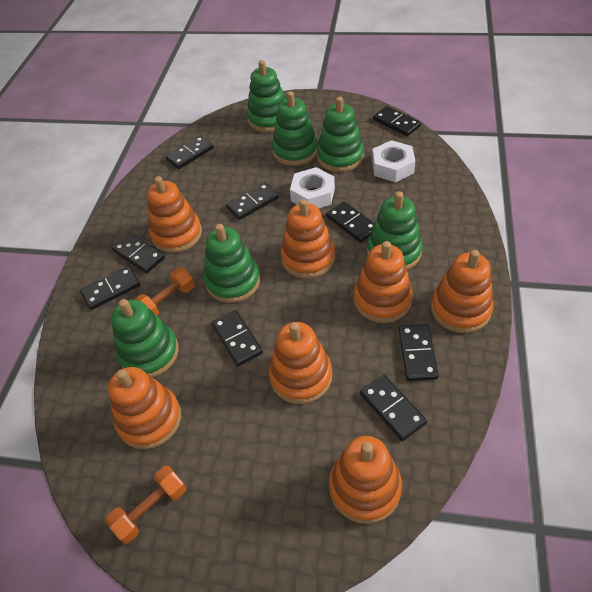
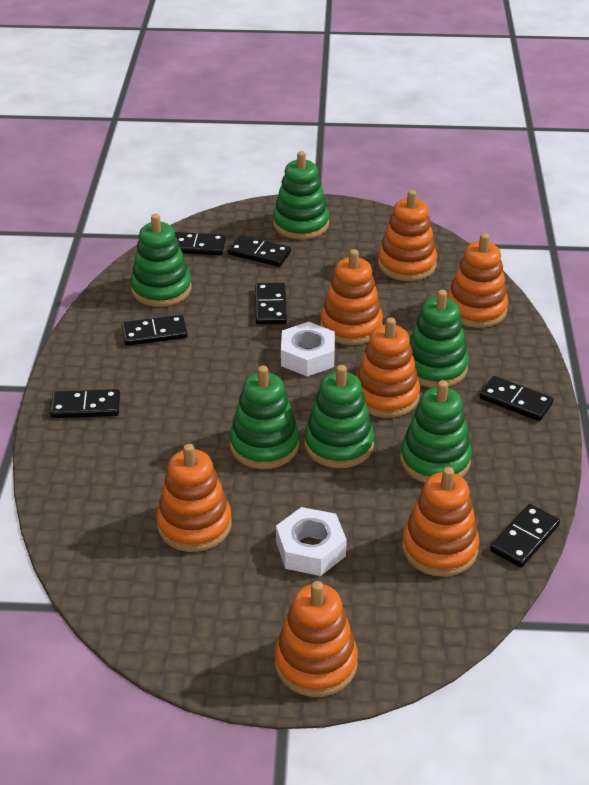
black domino: [80,266,140,310] [112,233,165,273] [165,136,214,169] [211,310,263,366] [226,182,279,220] [326,201,374,243] [360,375,427,441] [373,106,421,136] [399,324,439,381] = 9 -> [50,389,120,418] [121,315,188,346] [175,232,226,255] [228,235,291,267] [255,283,287,325] [479,376,554,421] [490,504,560,568] = 7
orange dumbbell: [105,466,186,544] [134,268,195,316] = 2 -> none = 0

